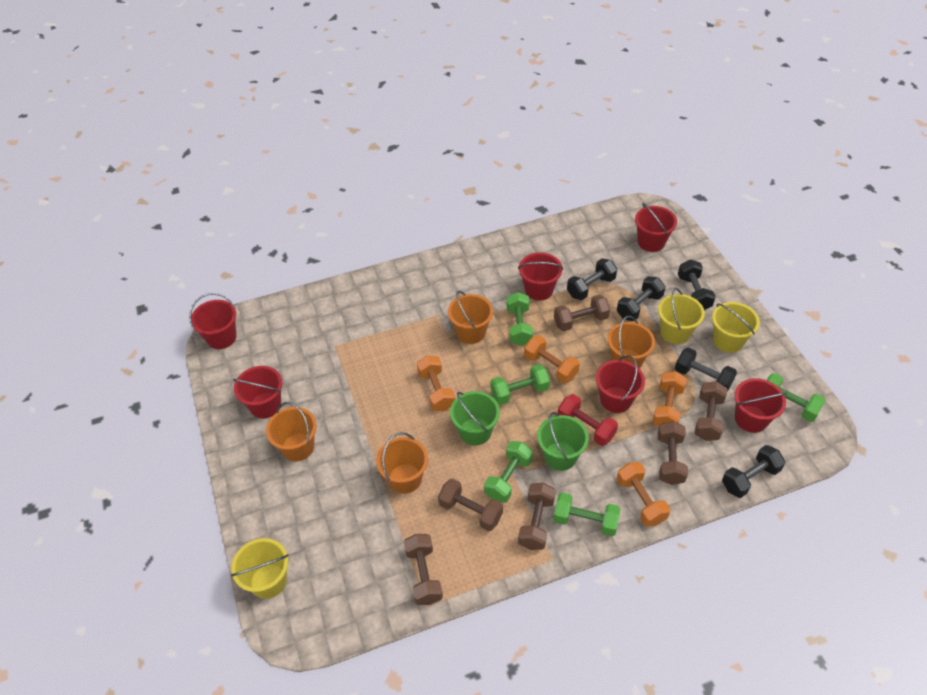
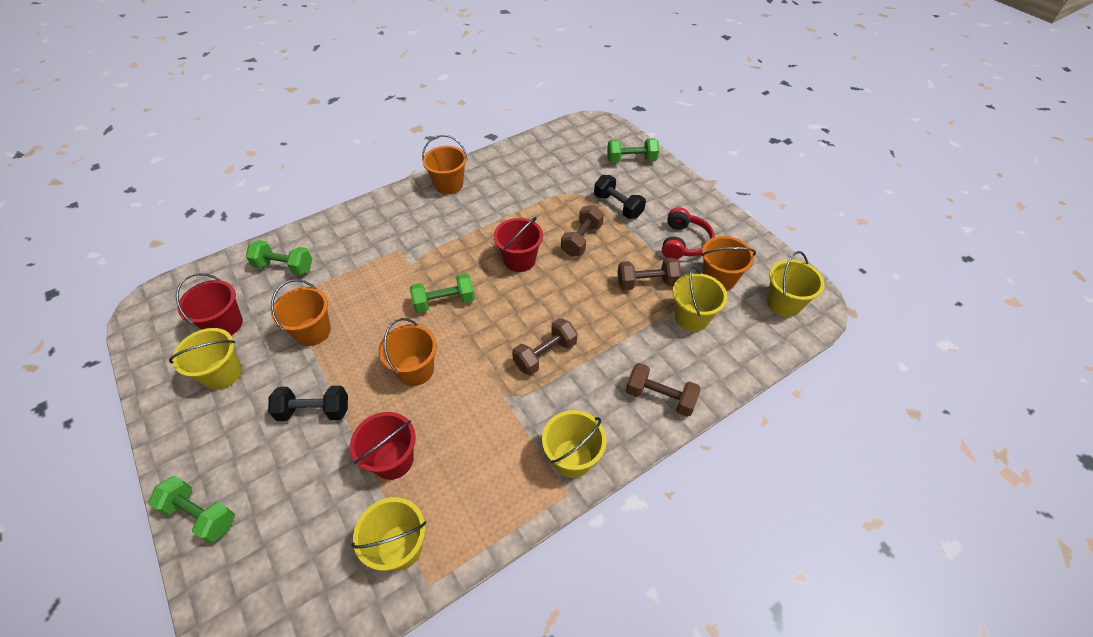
black dumbbell: [567,258,617,300] [617,276,665,321] [675,347,737,391] [678,259,716,310] [722,445,785,498] = 5 -> [268,386,348,421] [594,175,646,219] = 2
brown dumbbell: [404,534,443,605] [438,478,503,531] [518,483,556,550] [554,295,610,331] [658,421,688,485] [695,381,727,441] = 6 -> [512,318,577,376] [561,205,604,256] [617,258,681,290] [626,363,701,417] = 4
green bucket: [450,391,500,445] [537,412,589,471] = 2 -> none = 0
green dumbbell: [484,441,533,503] [490,364,550,405] [507,292,533,346] [553,493,620,536] [767,373,826,422] = 5 -> [148,476,235,543] [246,240,312,275] [410,273,475,313] [607,138,659,163] = 4
orange dumbbell: [417,355,455,411] [524,335,580,383] [617,462,670,527] [653,371,687,427] = 4 -> none = 0
red bucket: [189,293,237,349] [233,366,283,419] [518,252,563,301] [596,355,645,413] [635,203,677,252] [734,378,787,433] = 6 -> [176,273,243,335] [350,412,416,480] [494,217,543,272] = 3
red dumbbell: [558,394,618,446] = 1 -> none = 0
red headphones: none = 0 -> [662,207,715,259] = 1
yellow bucket: [231,538,289,599] [658,288,705,344] [712,302,760,353] = 3 -> [169,328,242,390] [351,497,426,571] [542,410,606,478] [673,266,728,332] [767,251,825,317] = 5

